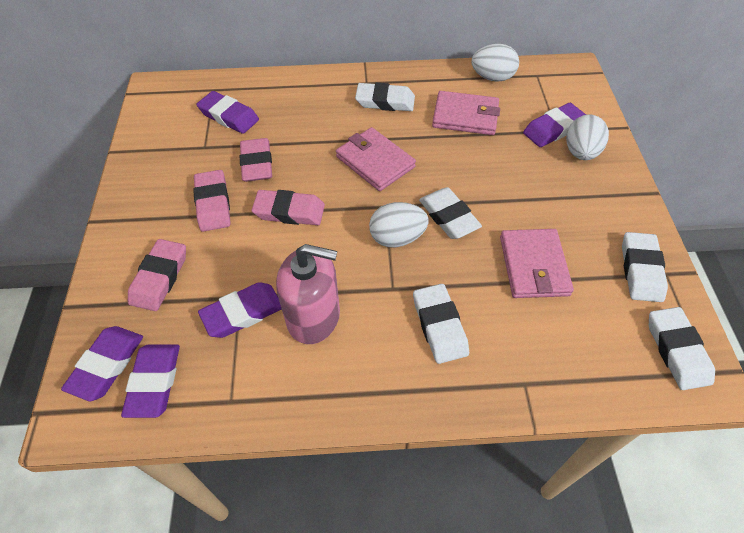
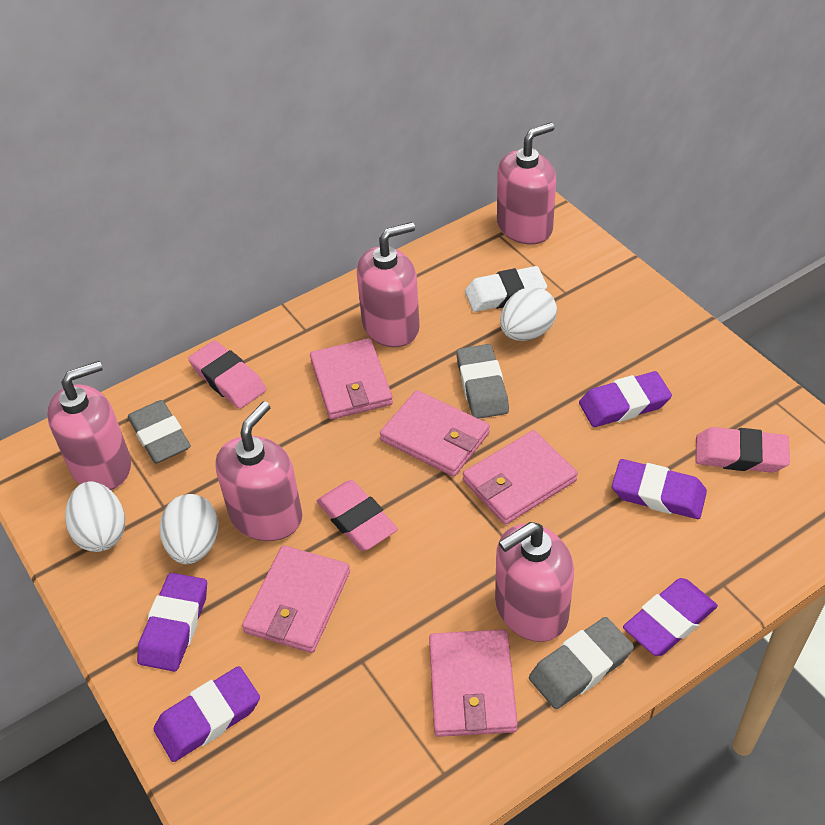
grey eraser: none = 0 -> [128,400,191,463] [456,344,509,419] [529,617,634,709] = 3
pink eraser: [128,239,186,311] [193,170,231,232] [240,138,272,182] [252,190,325,225] = 4 -> [188,340,266,409] [317,480,398,551] [695,427,790,473] = 3
pink soap dispenser: [276,244,340,344] = 1 -> [47,361,131,490] [215,401,302,541] [357,222,420,347] [495,522,574,642] [497,122,556,245] = 5
pink wallet: [336,127,416,191] [432,91,500,135] [500,229,574,298] = 3 -> [242,545,350,653] [310,338,393,420] [380,390,490,477] [429,629,518,737] [463,430,578,525] = 5
white eraser: [355,83,415,111] [413,284,469,364] [419,187,482,239] [622,232,668,302] [649,307,715,390] = 5 -> [465,266,547,312] = 1

